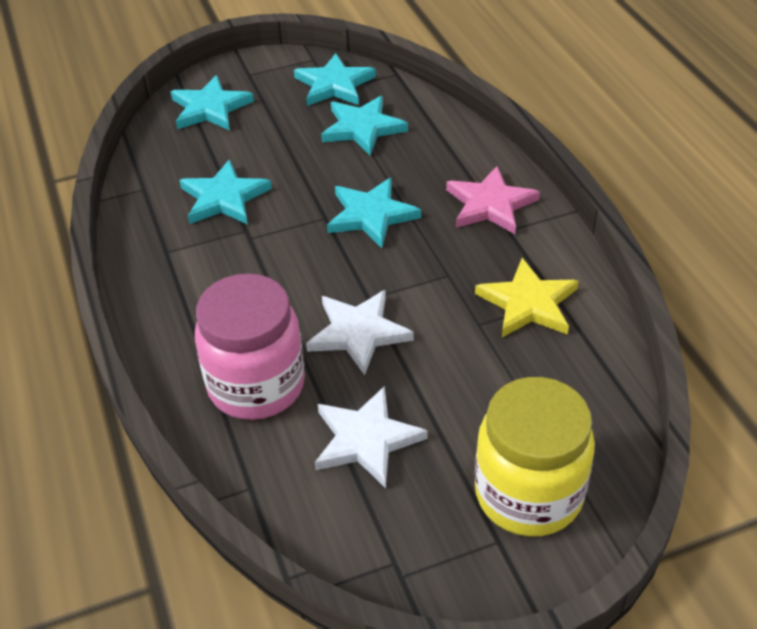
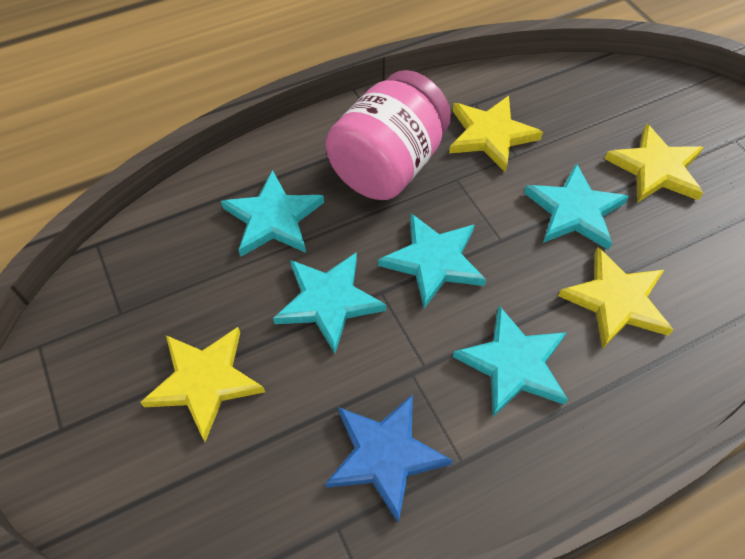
blue star: none = 0 -> [325,394,453,524] = 1
pink star: [446,166,540,234] = 1 -> none = 0
white star: [306,290,414,375] [315,386,428,488] = 2 -> none = 0
yellow jar: [475,377,595,537] = 1 -> none = 0
yellow star: [475,258,579,337] = 1 -> [140,327,265,442] [449,96,543,172] [558,247,673,349] [605,123,704,203] = 4

